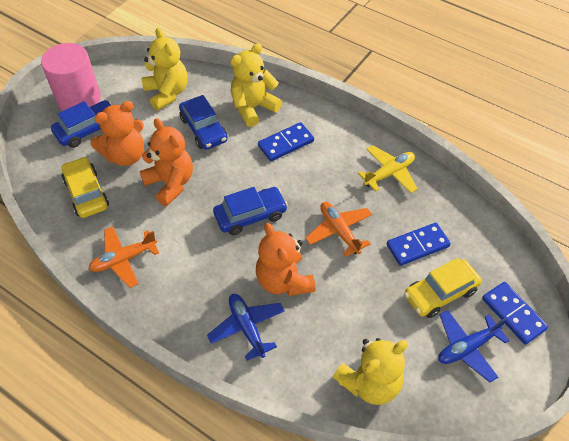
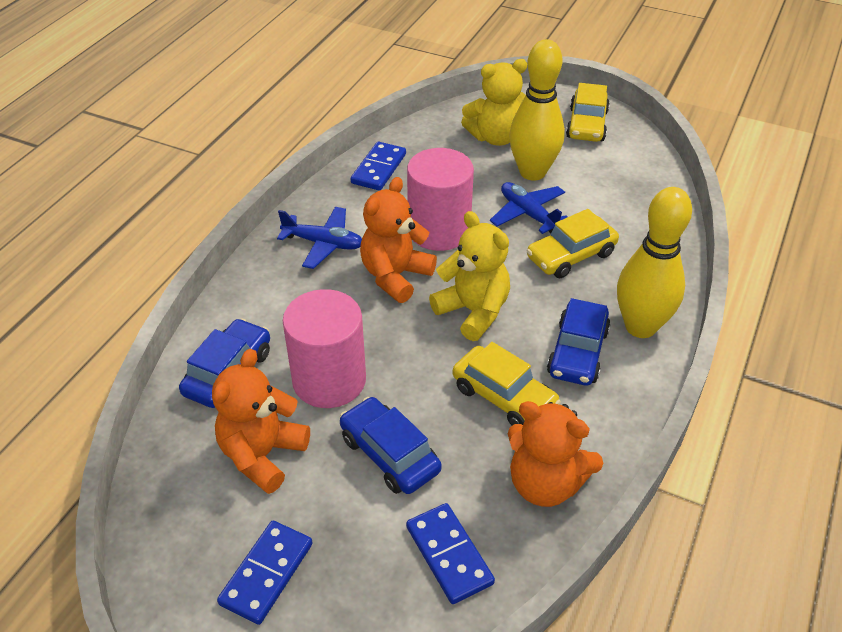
orange plane: [88,226,159,288] [306,202,372,257] = 2 -> none = 0
pink cylinder: [41,43,101,111] = 1 -> [283,289,366,408] [407,148,474,251] = 2
yellow bowling pin: none = 0 -> [509,39,565,180] [617,187,692,338] = 2
yellow car: [61,157,109,218] [404,258,482,318] = 2 -> [453,342,561,426] [526,209,619,278] [566,83,610,142] = 3
yellow plane: [358,145,418,193] = 1 -> none = 0
yellow teddy bear: [141,28,188,111] [231,43,282,127] [333,338,408,405] = 3 -> [429,211,510,341] [461,59,527,146] = 2

